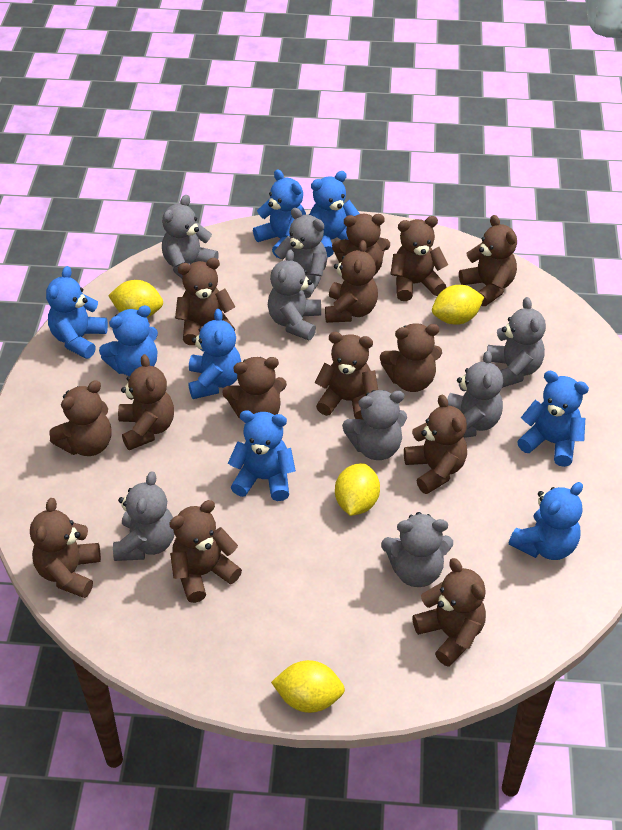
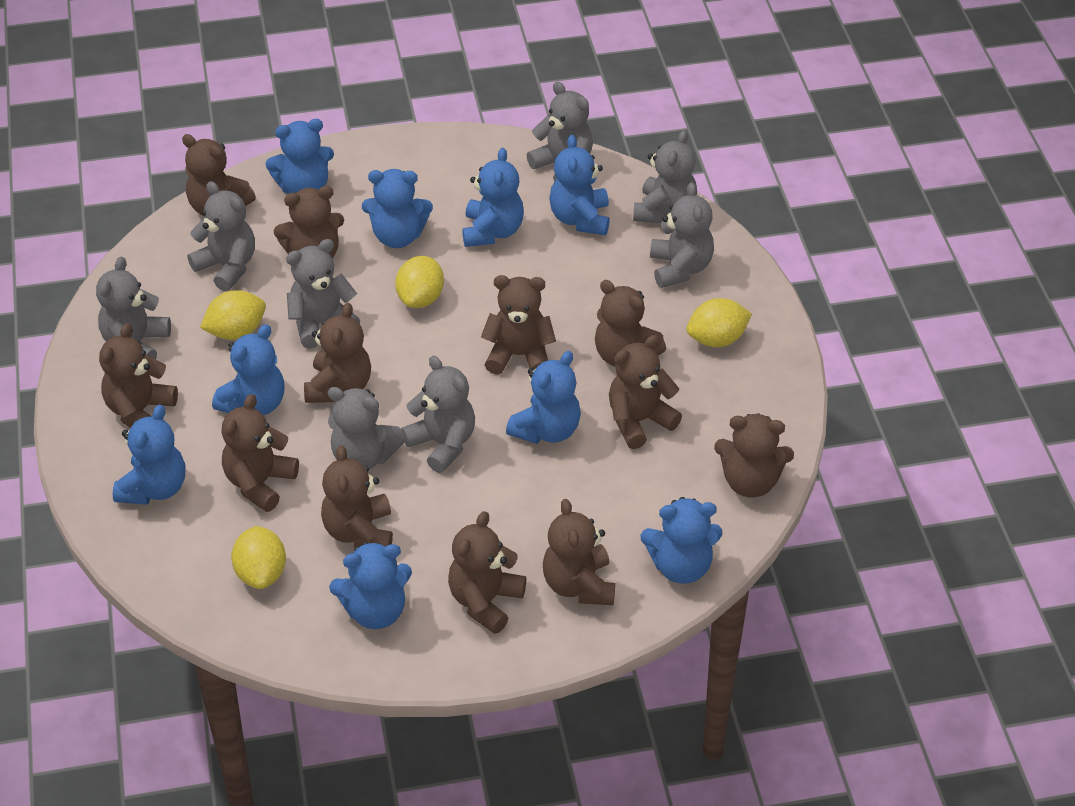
blue teddy bear: [46,266,108,359] [99,305,158,376] [188,309,241,399] [228,410,296,501] [253,169,306,259] [309,171,360,258] [509,482,583,560] [517,371,589,467] = 8 -> [113,405,185,505] [212,324,285,415] [265,119,334,193] [329,542,412,629] [362,169,433,248] [462,148,524,247] [506,351,581,444] [549,135,610,235] [641,497,723,584] = 9
brown teddy bear: [30,498,101,598] [49,380,112,456] [118,354,174,450] [169,500,242,603] [175,258,235,345] [222,357,287,418] [315,332,378,420] [325,240,378,323] [332,214,390,275] [380,323,442,392] [390,216,448,301] [404,394,467,494] [412,558,486,667] [459,215,517,306] = 14 -> [99,323,178,428] [182,134,256,216] [221,394,299,512] [274,186,344,258] [304,303,371,403] [321,445,393,548] [448,511,526,634] [481,275,556,375] [543,499,615,605] [595,280,666,366] [609,335,682,449] [714,413,794,498] = 12

